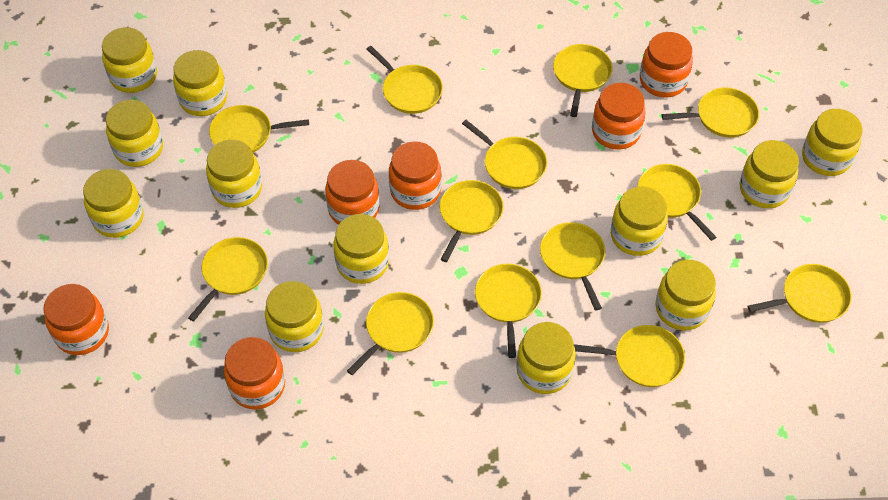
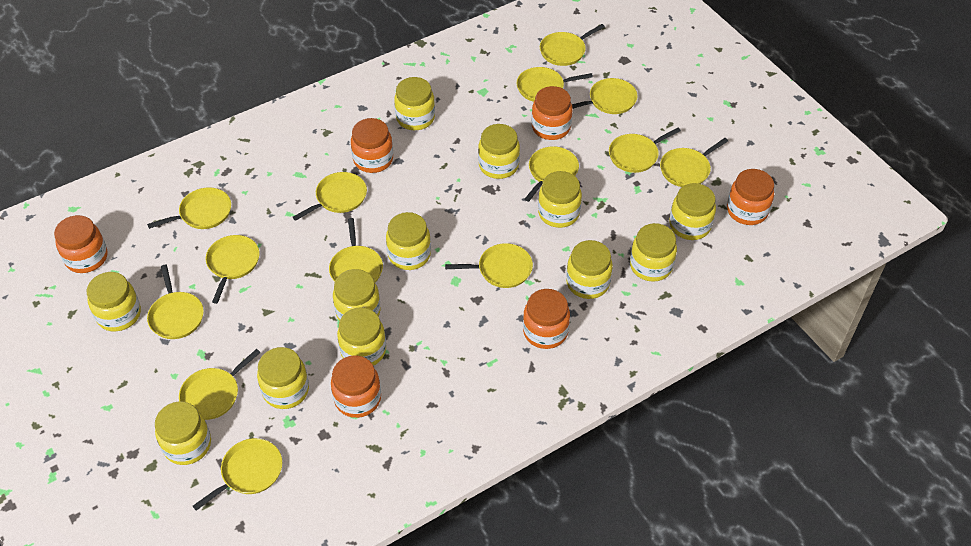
yellow pan: [188,237,268,322] [209,105,309,153] [347,292,434,375] [367,46,443,114] [440,180,504,262] [462,120,547,189] [475,264,542,358] [540,222,606,311] [553,44,613,117] [574,325,685,387] [637,164,716,241] [661,87,759,138] [748,264,852,323] = 13 -> [147,187,231,229] [147,265,204,339] [179,349,261,420] [193,438,282,511] [206,235,259,304] [293,172,367,221] [329,218,383,282] [445,243,533,288] [517,67,593,102] [525,146,579,202] [540,24,605,66] [572,78,638,114] [609,128,681,173] [660,138,728,187] = 14

